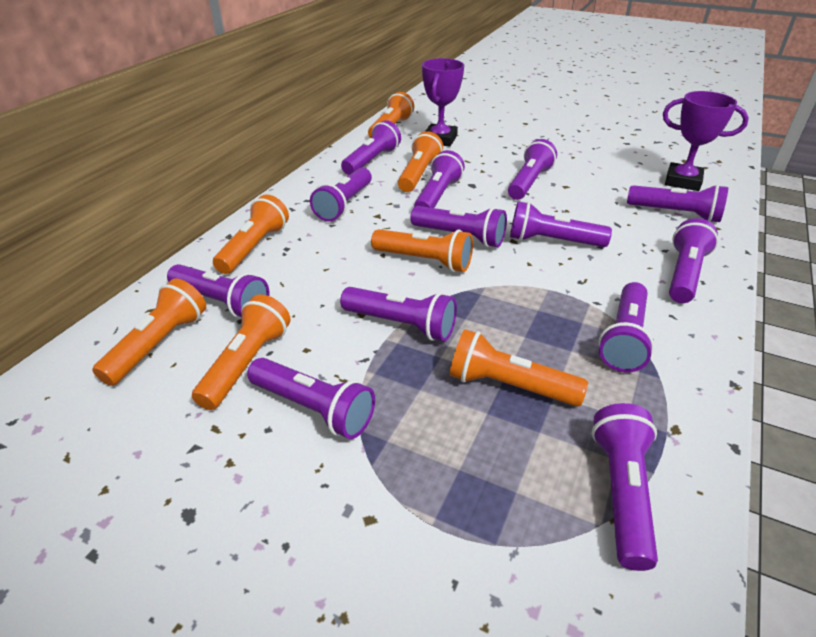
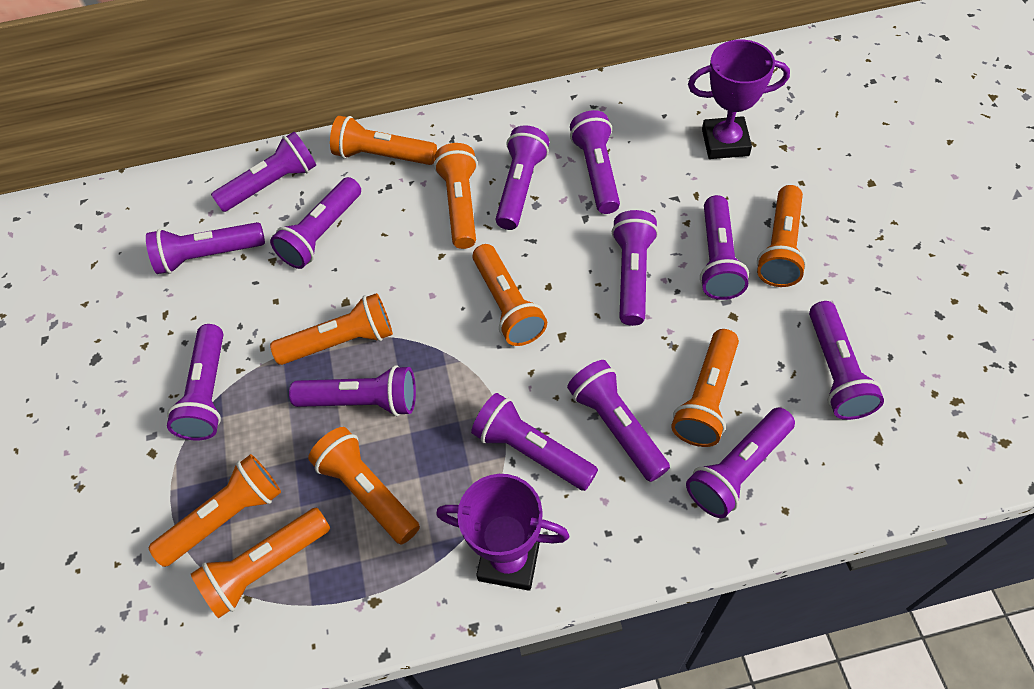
orange flashlight: [92,279,206,386] [192,294,291,410] [213,194,289,274] [368,92,414,138] [371,229,473,272] [398,131,443,192] [450,329,588,407] = 7 -> [149,454,281,567] [191,508,330,618] [270,293,393,365] [308,427,420,544] [330,116,437,165] [434,143,477,249] [472,244,547,346] [671,329,739,447] [757,185,807,287] = 9

